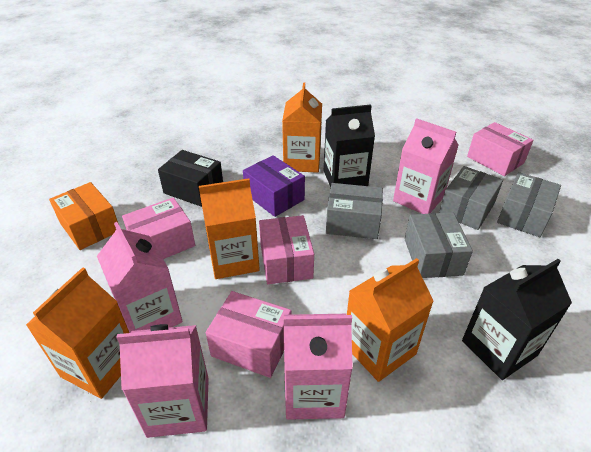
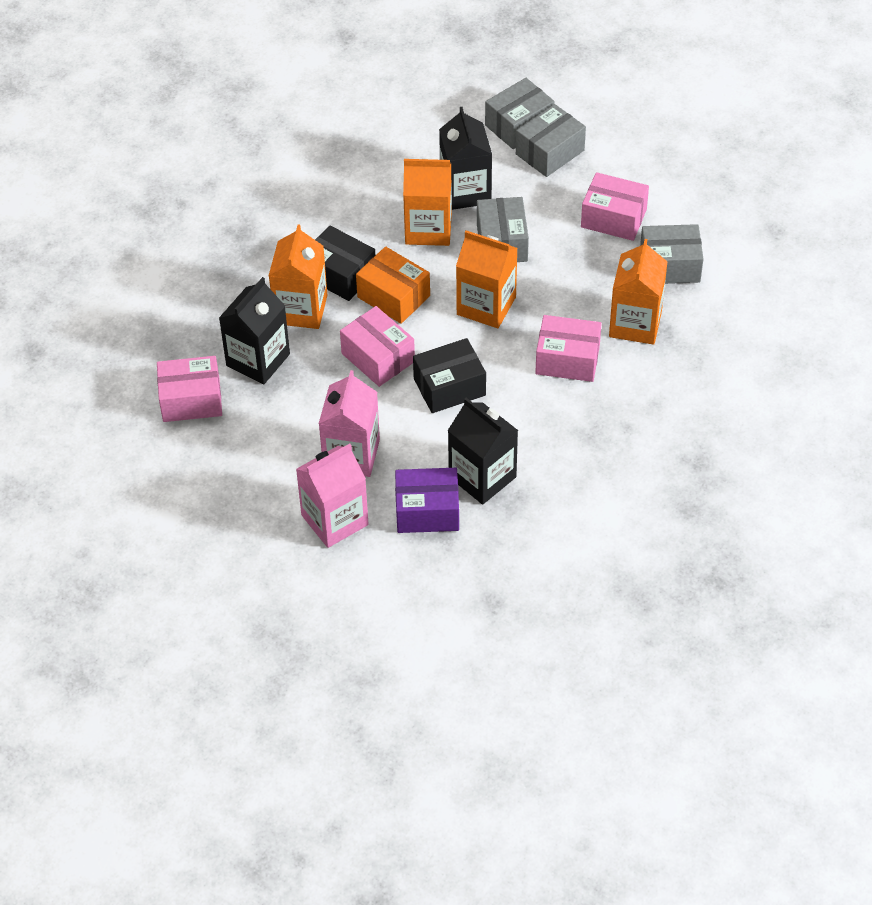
black box: [158,150,223,207] = 1 -> [315,225,375,301] [413,338,486,413] = 2
black carton: [324,104,375,187] [462,259,572,380] = 2 -> [219,277,290,384] [439,107,492,210] [448,398,518,505] = 3
pink carton: [97,222,183,333] [116,324,209,438] [284,314,353,420] [393,118,459,214] = 4 -> [296,444,369,548] [319,370,380,477] = 2

